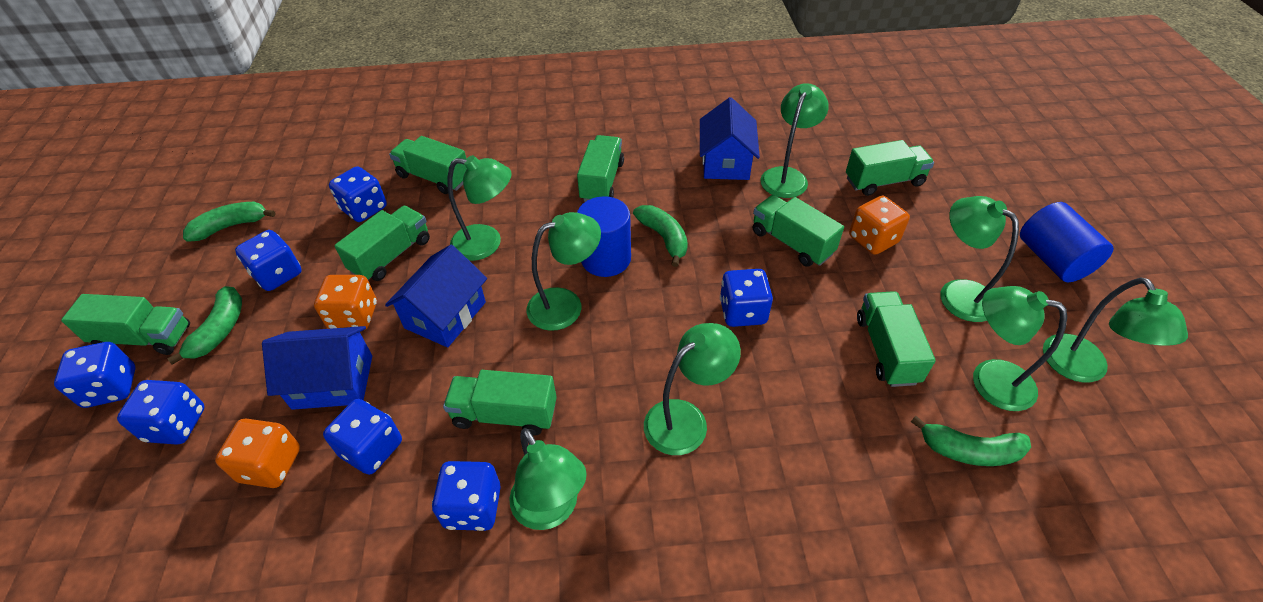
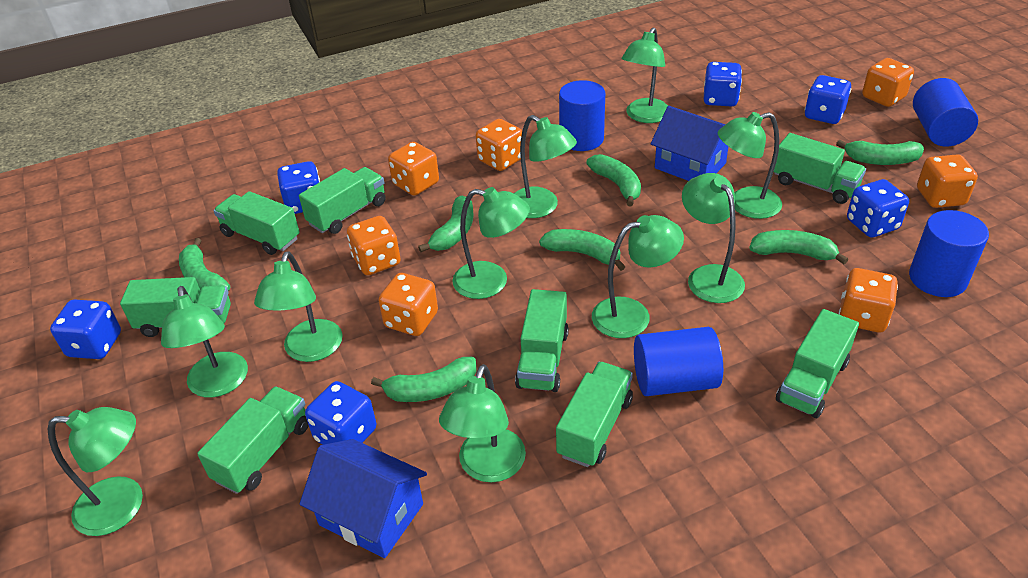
blue cylinder: [577,196,631,277] [1020,202,1114,282] = 2 -> [559,80,605,151] [634,327,723,396] [909,210,989,297] [913,78,978,147] = 4
blue dice: [54,342,136,408] [117,380,205,445] [235,230,302,291] [323,399,402,475] [329,166,387,222] [432,461,501,531] [720,269,773,327] = 7 -> [50,300,121,359] [277,161,320,214] [305,381,376,445] [704,62,742,106] [805,75,851,124] [847,179,909,238] = 6
blue house: [262,326,372,410] [385,245,487,347] [700,97,760,180] = 3 -> [300,439,427,558] [651,106,729,181] = 2
green banana: [167,286,242,365] [183,202,276,242] [633,205,688,267] [911,416,1031,466] = 4 -> [179,238,230,291] [371,357,477,402] [418,196,474,252] [539,229,625,271] [586,154,641,206] [749,230,848,264] [836,140,924,165] = 7
green lamp: [448,155,512,261] [509,428,587,530] [526,212,601,331] [644,323,741,455] [760,83,829,198] [940,196,1019,322] [973,286,1067,411] [1043,277,1188,383] = 8 -> [48,407,143,536] [161,286,248,398] [254,251,342,362] [439,364,526,483] [452,187,530,299] [514,115,577,218] [592,215,684,338] [622,27,668,123] [682,173,745,303] [718,112,782,219] = 10
orange dice: [215,419,300,488] [314,275,377,330] [849,196,910,255] = 3 -> [347,216,401,275] [378,273,438,336] [388,142,439,196] [476,119,522,171] [839,268,898,333] [862,58,914,107] [917,154,978,208] = 7

